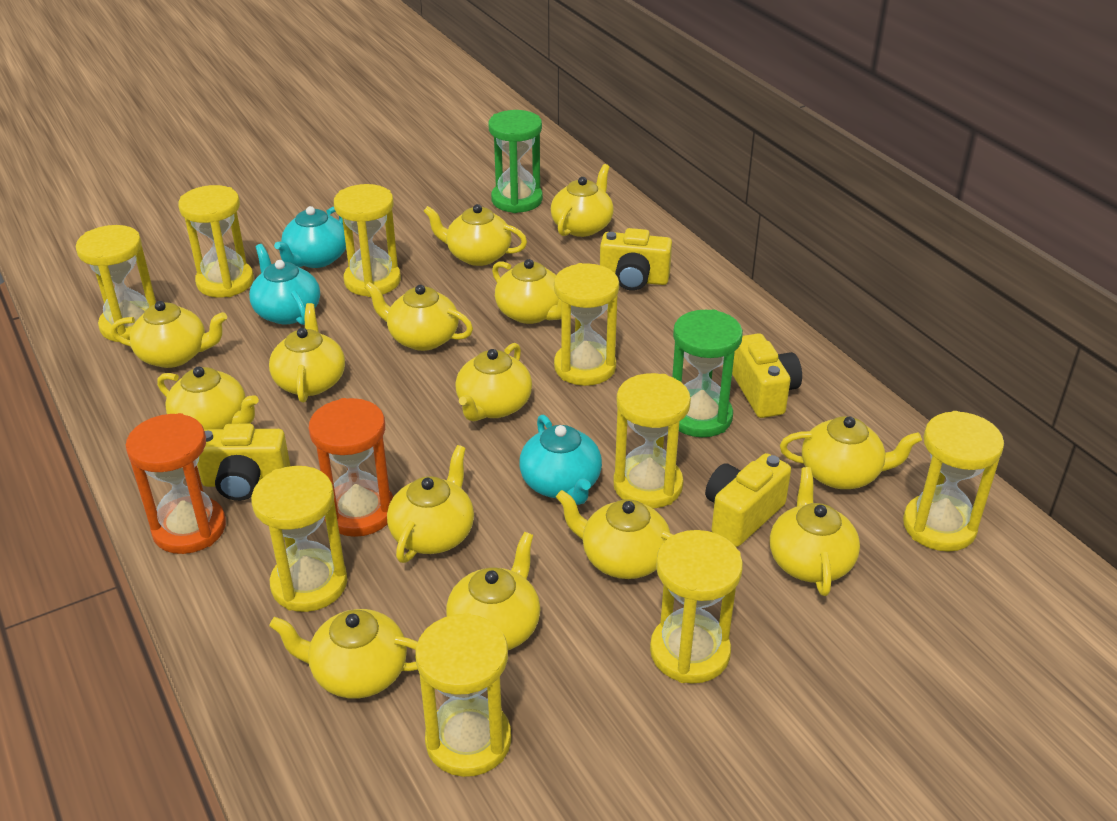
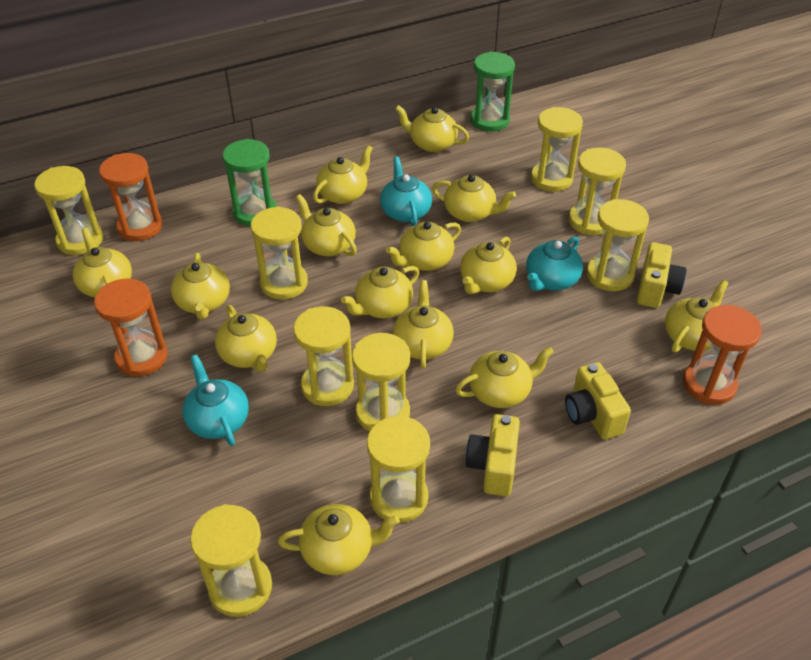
orange hourglass: [126,413,226,554] [309,398,393,537] = 2 -> [94,278,167,377] [99,153,162,241] [683,305,762,405] = 3
yellow camera: [197,423,290,501] [600,228,672,291] [705,453,791,547] [732,333,802,418] = 4 -> [465,414,520,496] [565,362,631,440] [637,242,686,308] = 3

